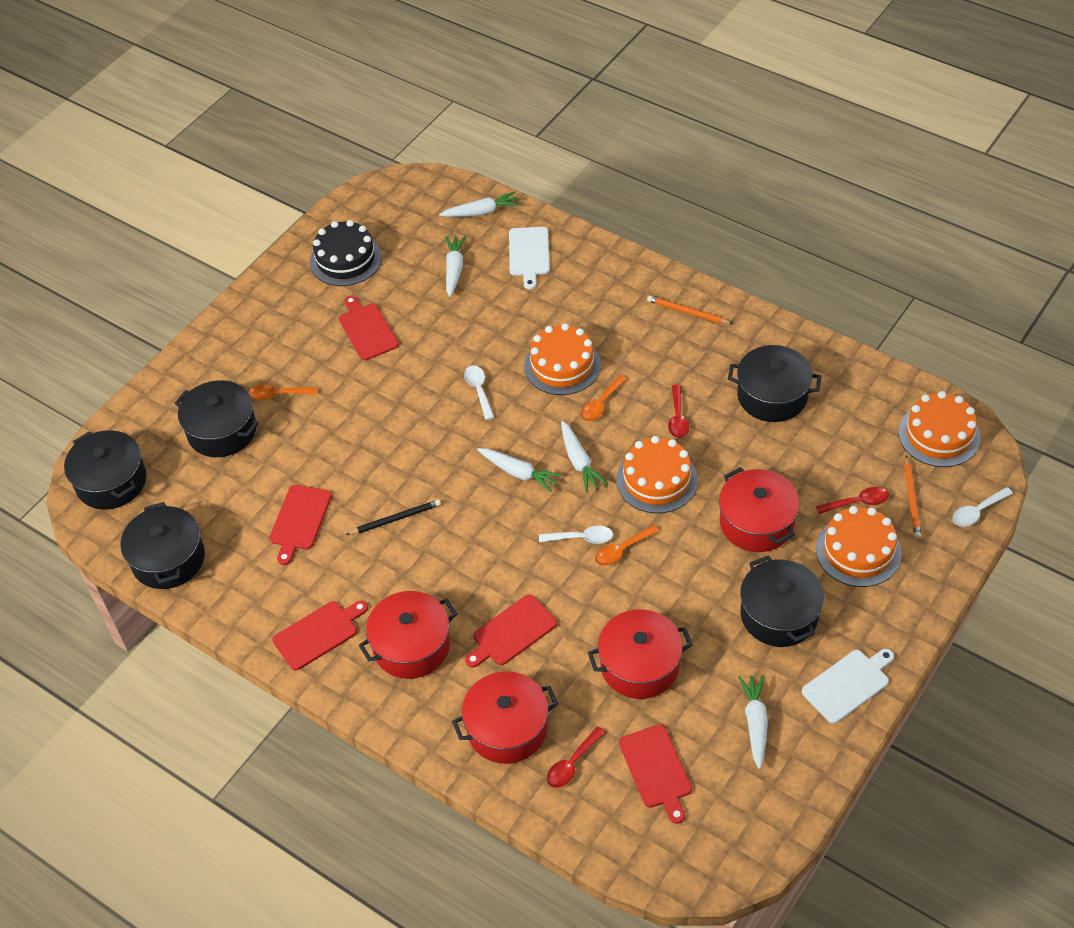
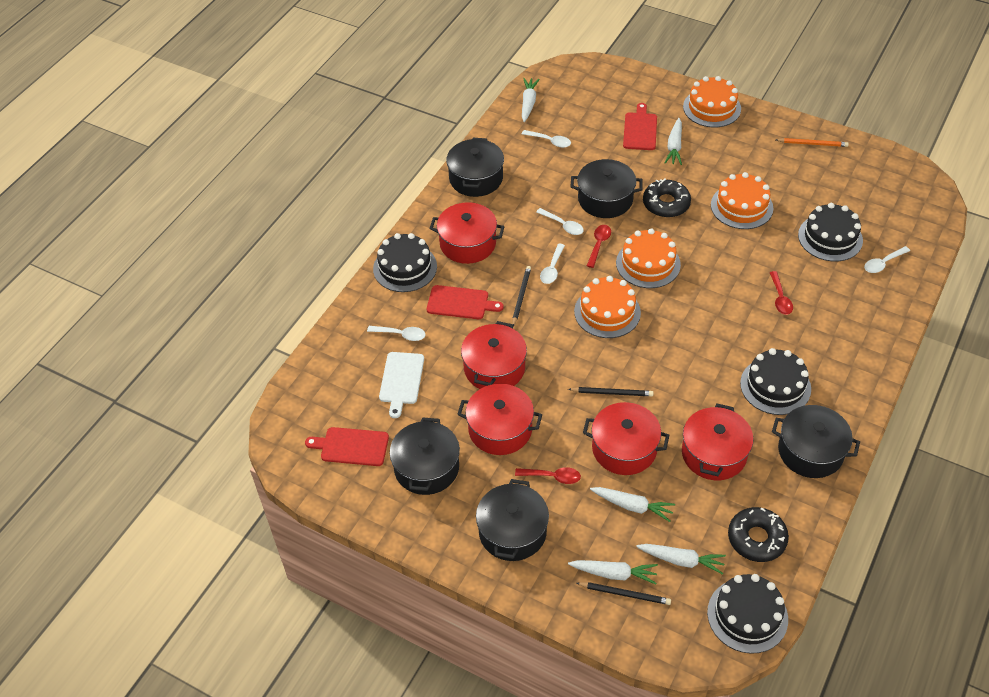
black cake: [310,220,382,286] = 1 -> [373,233,437,292] [707,574,788,654] [740,348,811,415] [798,203,863,261] = 4
black donut: none = 0 -> [643,179,691,217] [728,507,789,562] = 2
black pencil: [346,499,441,535] = 1 -> [512,266,531,326] [568,387,653,396] [576,582,671,605] = 3
orange pencil: [647,296,733,324] [904,456,921,539] = 2 -> [776,138,849,147] = 1
orange spoon: [248,385,317,401] [581,375,627,421] [595,525,659,566] = 3 -> none = 0
red cutting board: [269,485,332,565] [272,601,368,670] [339,296,399,360] [465,594,557,668] [619,724,692,824] = 5 -> [305,427,389,466] [427,285,504,319] [623,103,657,150] = 3
red pot: [358,591,457,679] [452,671,558,764] [588,609,693,699] [719,467,800,552] = 4 -> [430,202,505,264] [457,384,542,455] [461,321,527,389] [583,402,669,475] [682,404,753,480] = 5
white cutting board: [509,227,550,289] [802,649,894,724] = 2 -> [379,352,424,418] = 1
white spoon: [464,365,494,420] [539,525,613,544] [953,487,1013,526] = 3 -> [367,326,425,341] [522,130,571,148] [536,208,584,235] [540,244,565,284] [864,246,910,273] = 5

